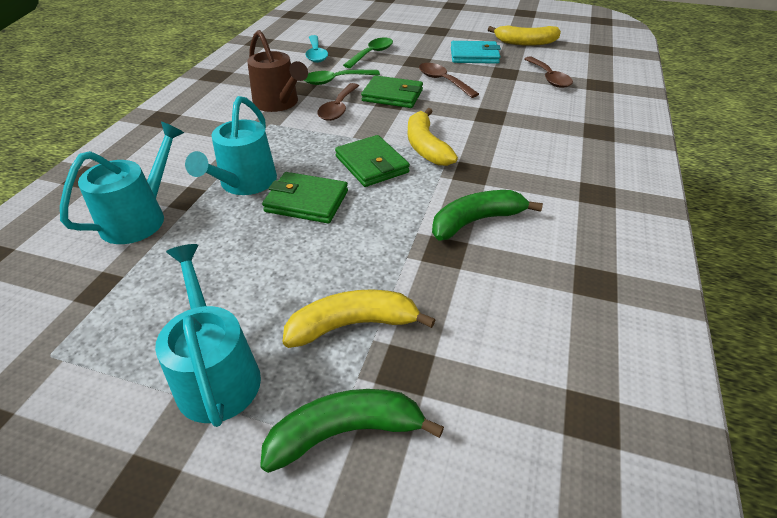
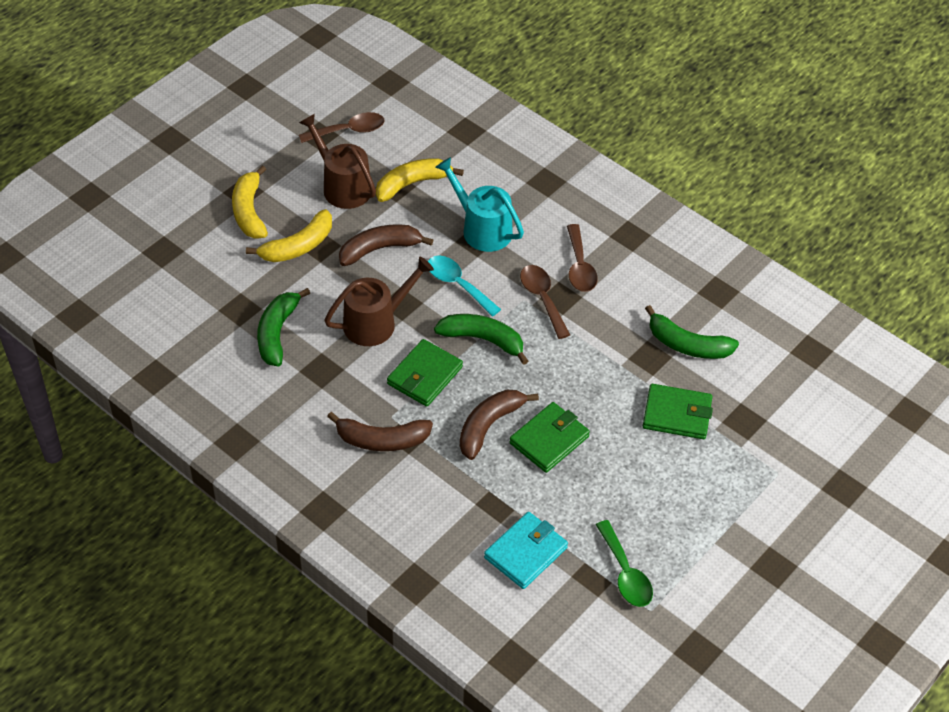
brown banana: none = 0 -> [327,412,433,451] [339,224,433,266] [460,390,539,460] = 3
brown watering can: [247,30,308,112] = 1 -> [299,114,376,209] [324,256,434,346] = 2
green banana: [260,389,444,473] [432,190,543,241] = 2 -> [257,288,310,366] [434,314,528,365] [645,305,739,359] = 3
green spoon: [304,70,380,85] [343,37,393,68] = 2 -> [596,520,653,607] = 1
turquoise watering can: [60,122,184,244] [155,244,261,427] [185,96,277,195] = 3 -> [435,157,524,252] = 1

